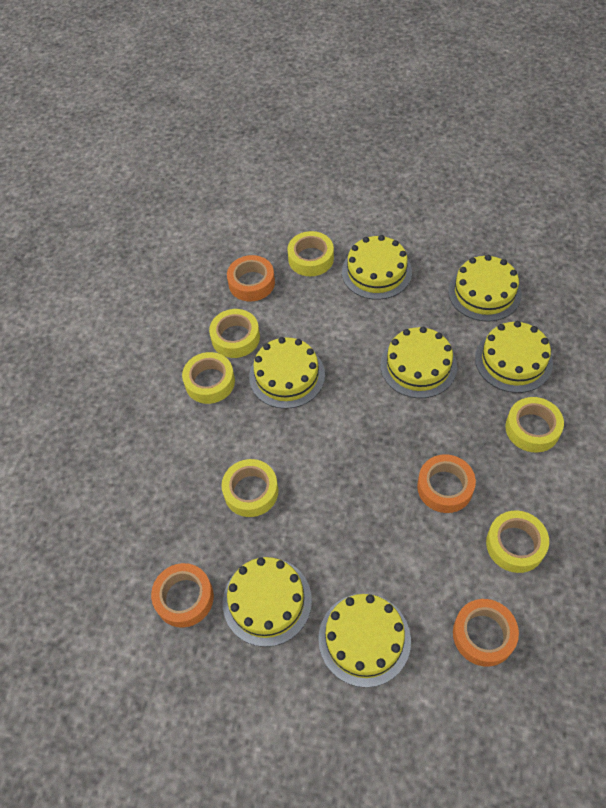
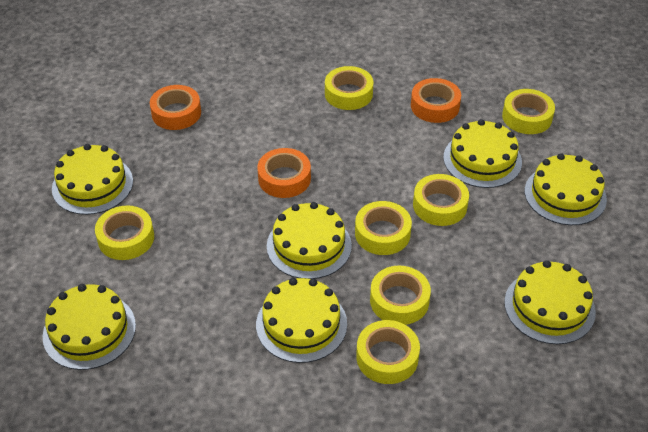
orange tape: [151,563,214,628] [227,255,275,302] [417,454,476,513] [453,599,519,667] = 4 -> [150,85,201,130] [257,148,311,198] [411,78,461,123] = 3
yellow tape: [182,352,235,404] [209,309,260,358] [222,459,278,517] [287,231,334,276] [486,511,549,573] [505,397,564,453] = 6 -> [95,206,154,260] [325,66,374,110] [355,201,412,255] [356,320,420,384] [370,266,431,325] [413,174,469,226] [502,89,555,134] = 7

